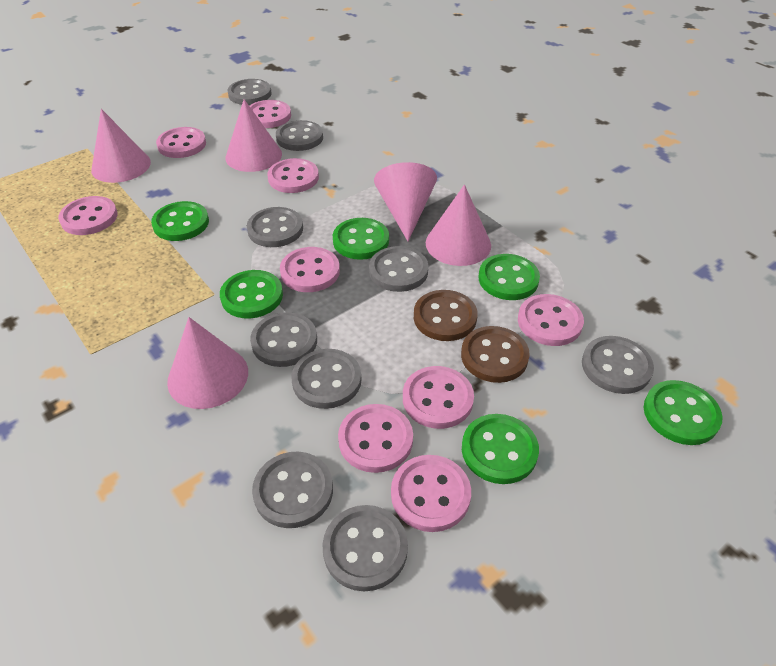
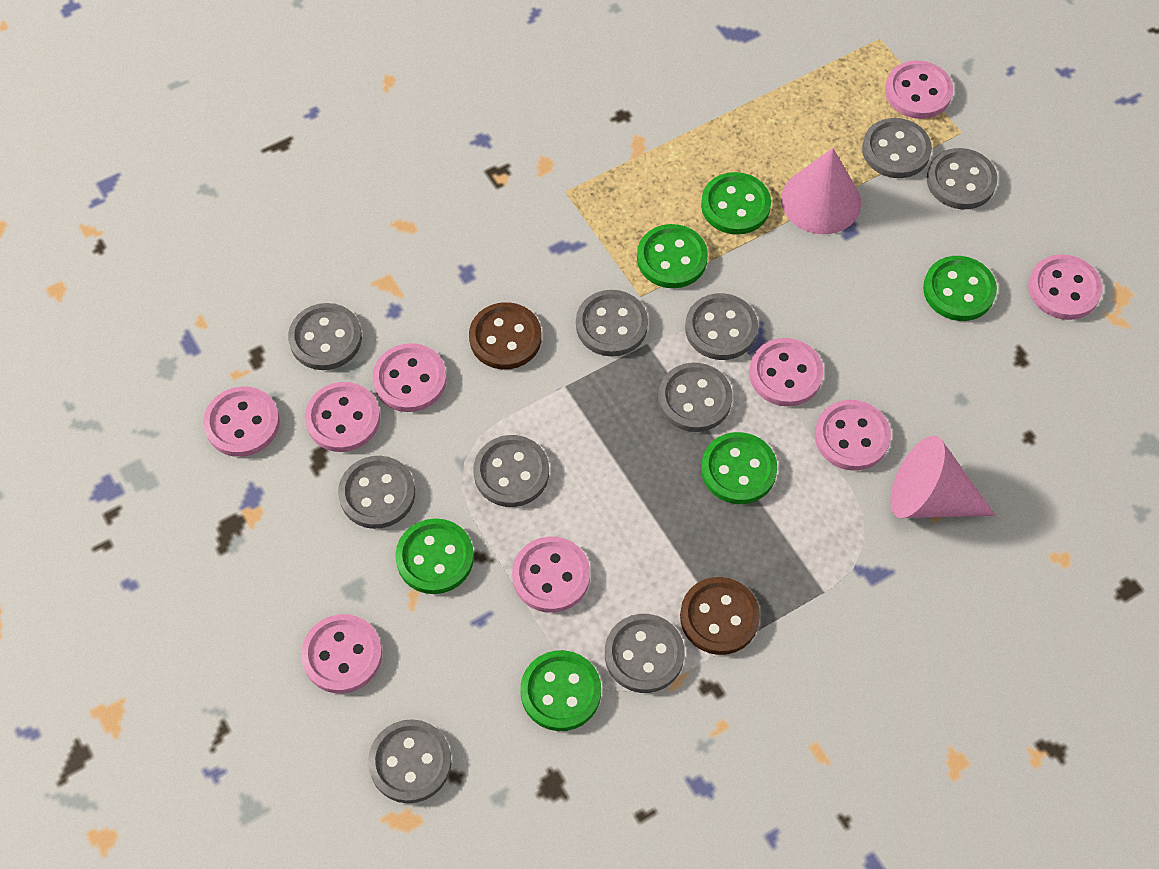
grey button: [227,79,272,105] [247,207,303,247] [250,312,317,367] [252,452,333,528] [276,120,323,151] [291,349,362,409] [322,505,408,592] [369,246,428,292] [582,336,654,394] = 9 -> [288,303,362,370] [338,456,415,529] [368,719,452,803] [473,435,549,507] [576,290,648,356] [605,614,685,693] [658,363,732,432] [685,293,758,360] [862,118,932,178] [927,148,998,209] = 10
pink cone: [91,109,151,183] [167,317,248,409] [225,99,282,172] [374,162,437,241] [426,184,491,266] = 5 -> [781,148,861,234] [890,436,996,518] = 2

